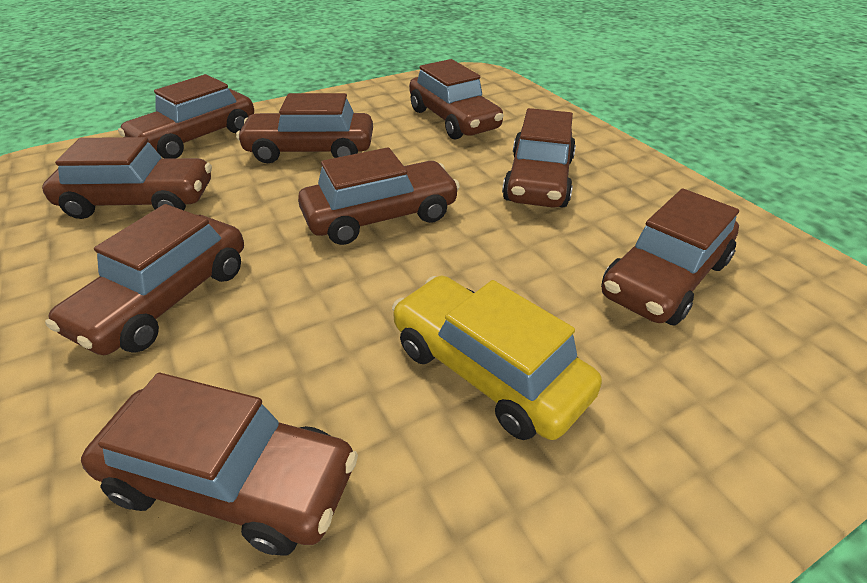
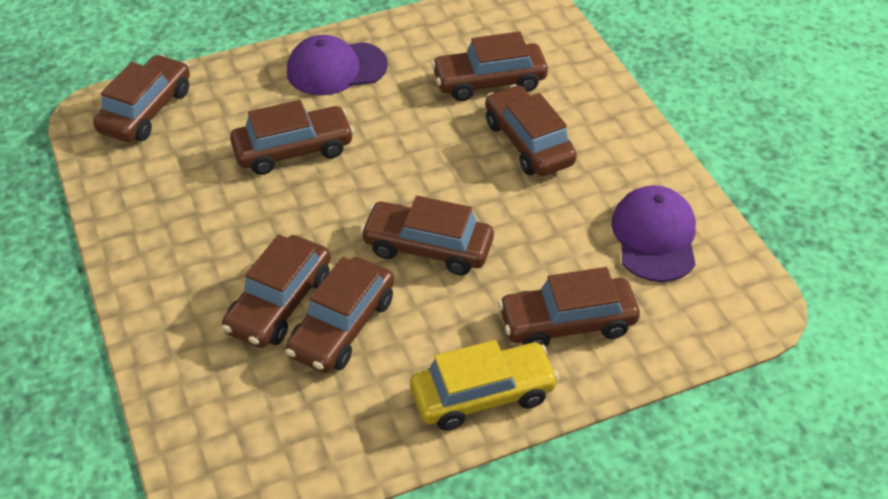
brown car: [42,137,212,219] [45,204,244,355] [81,373,358,556] [118,74,254,159] [236,93,373,163] [298,147,460,245] [409,59,504,140] [502,108,576,208] [601,188,739,325] = 9 -> [93,54,190,142] [222,234,331,348] [230,100,354,175] [285,257,394,373] [360,196,494,275] [431,31,548,101] [485,85,577,176] [498,267,640,347] = 8
purple cap: none = 0 -> [287,35,388,96] [611,185,696,282] = 2

